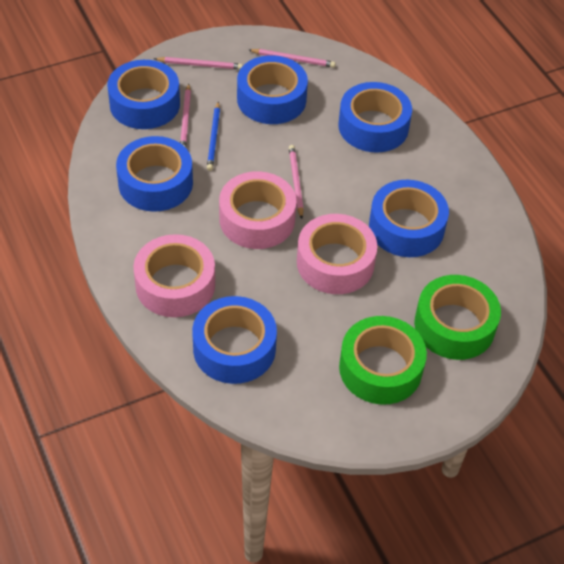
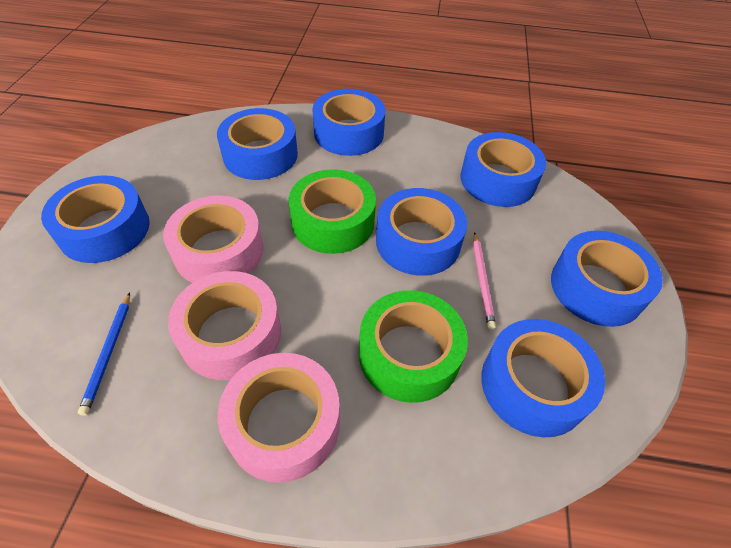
blue tape: [107,60,180,129] [116,136,193,212] [192,296,277,384] [237,55,308,124] [339,82,412,153] [369,180,449,257] = 6 -> [41,175,150,263] [217,108,298,180] [312,89,386,156] [376,188,467,276] [460,132,546,207] [481,319,605,437] [551,231,663,327] = 7
pink pencil: [154,57,243,69] [180,84,191,148] [249,49,336,68] [289,145,304,219] = 4 -> [473,232,496,330] = 1

